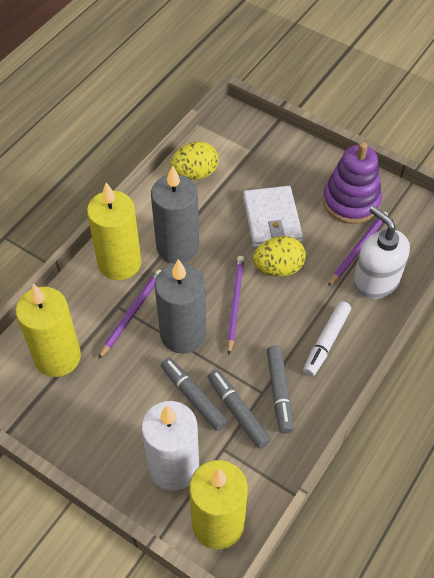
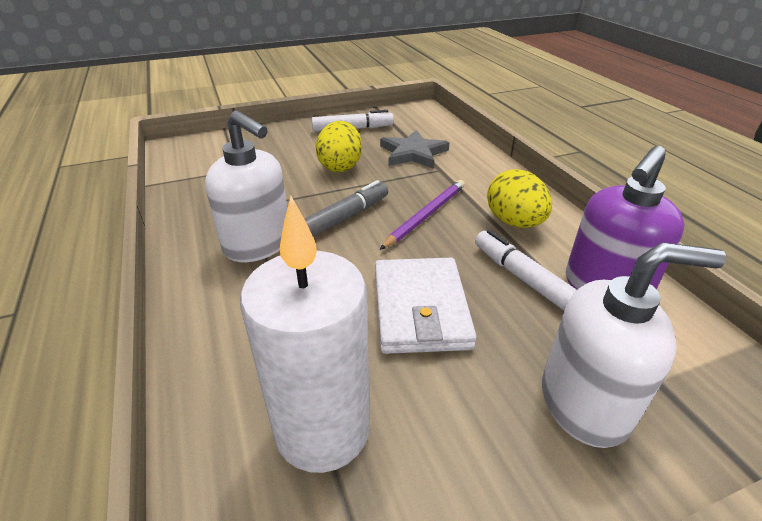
grey candle: [151,165,199,264] [155,259,206,354] = 2 -> none = 0
grey marker: [161,357,228,431] [208,369,271,449] [267,346,293,433] = 3 -> [304,180,388,237] = 1
grey star: none = 0 -> [380,130,450,169] = 1
purple pencil: [98,269,161,359] [227,256,244,355] [328,211,388,286] = 3 -> [380,180,465,250] = 1
purple soap dispenser: none = 0 -> [566,146,685,290] = 1
purple stacking toy: [323,142,382,224] = 1 -> none = 0
white marker: [303,301,351,377] = 1 -> [311,110,394,132] [475,230,577,311] = 2
white soap dispenser: [353,206,410,299] = 1 -> [205,111,287,262] [542,242,726,448] = 2
yellow candle: [16,284,81,377] [87,183,141,280] [189,460,248,549] = 3 -> none = 0

